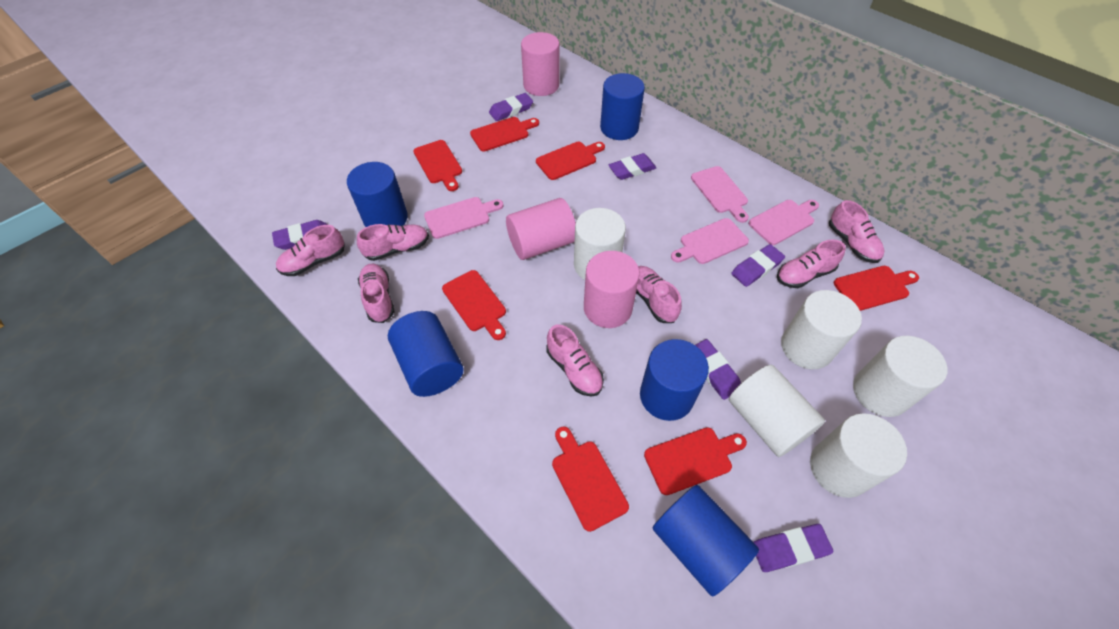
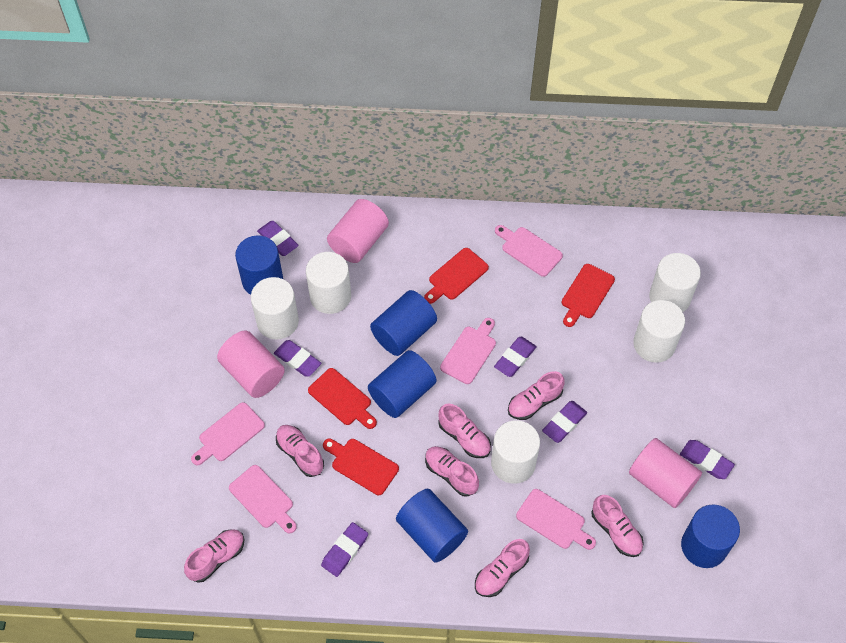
pink cutting board: [424,197,503,239] [671,218,749,264] [691,166,749,223] [748,200,819,245] = 4 -> [191,402,265,465] [229,465,297,534] [440,318,496,384] [495,225,563,277] [516,489,596,550] = 5
red cutting board: [413,140,462,191] [442,270,506,340] [470,117,539,152] [536,141,605,180] [552,427,629,532] [644,427,747,495] [834,266,919,311] = 7 -> [308,368,377,429] [323,439,399,495] [424,248,489,304] [562,264,615,327] = 4

